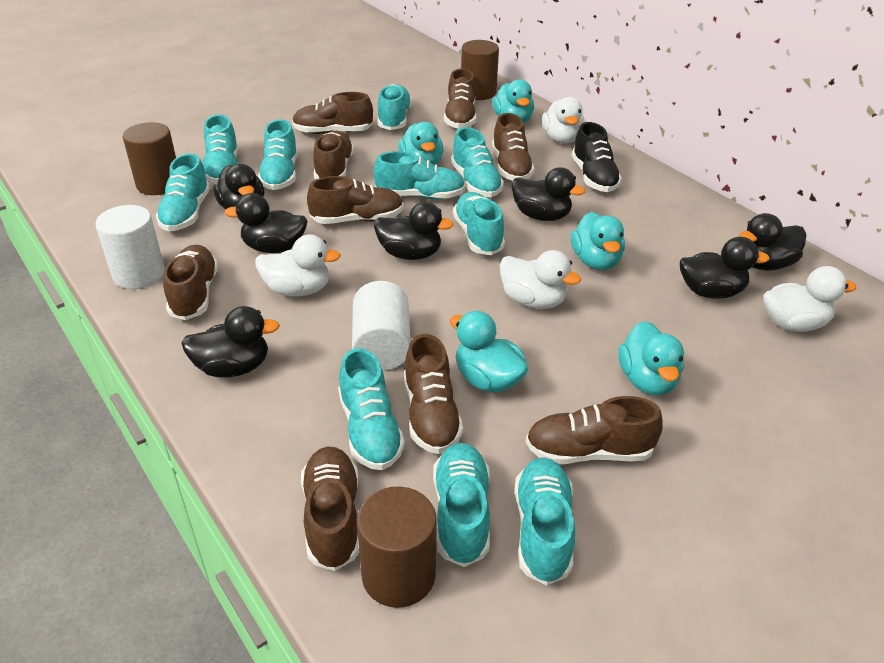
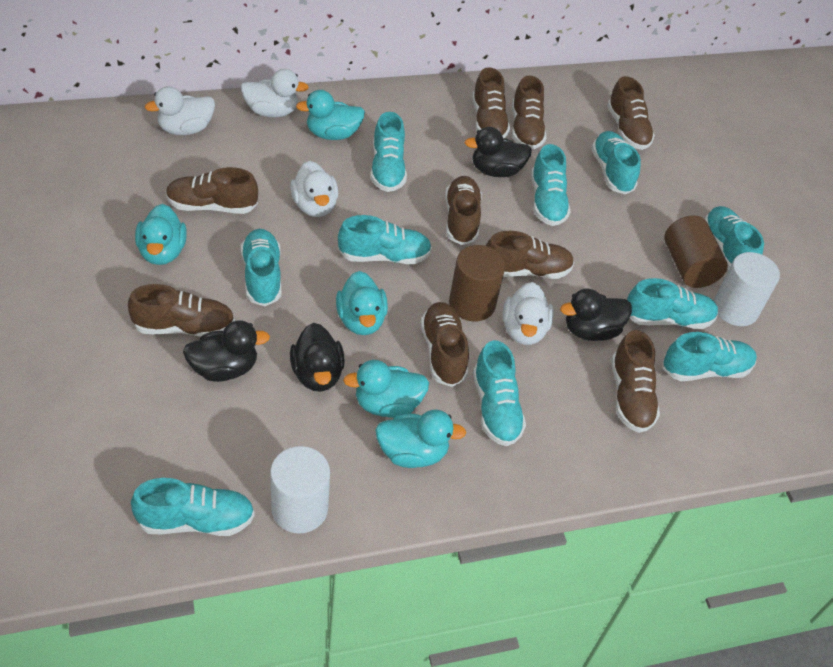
black duck: [181,306,280,378] [213,164,264,210] [224,193,308,253] [374,202,454,260] [511,167,585,221] [680,237,770,299] [739,213,806,270] = 7 -> [183,320,270,382] [290,323,345,392] [464,127,532,177] [560,289,632,341] = 4
black shoe: [572,122,622,192] = 1 -> none = 0
brown cylinder: [123,122,176,195] [357,486,437,608] [461,40,499,100] = 3 -> [449,245,505,321] [664,215,728,288] = 2

